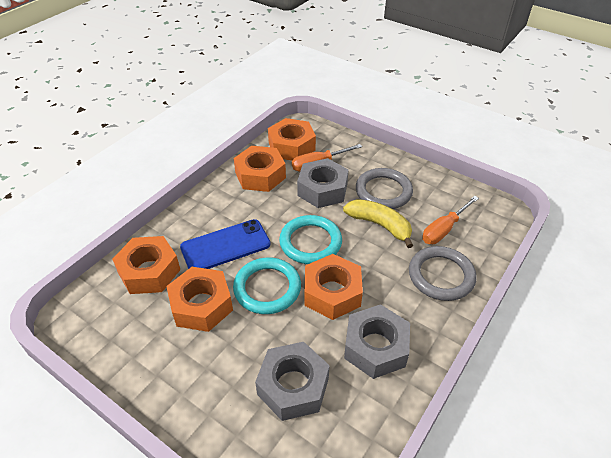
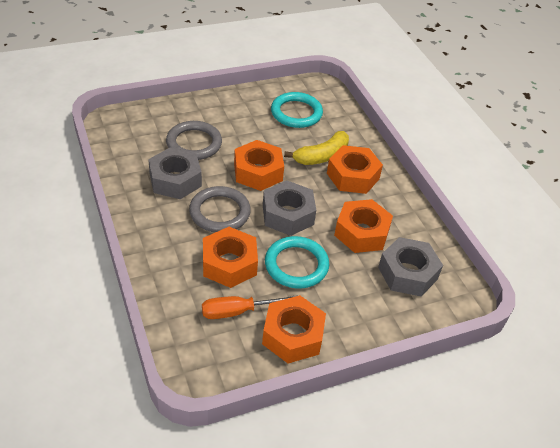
blue phone: [180,219,270,269] = 1 -> none = 0
orange screwdriver: [292,144,362,172] [422,196,479,244] = 2 -> [202,295,298,319] = 1

